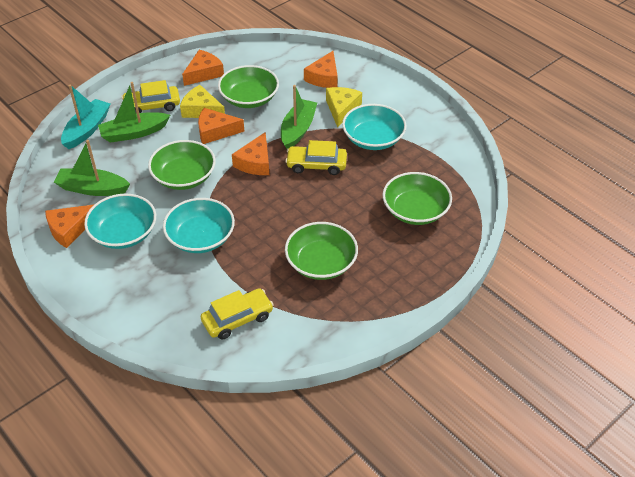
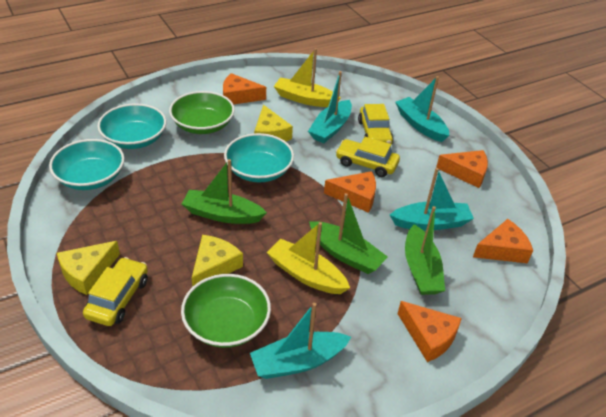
green bowl: [148,140,216,190] [218,65,279,108] [285,222,358,280] [382,172,452,225] = 4 -> [169,91,235,134] [181,274,271,348] = 2
turquoise boat: [61,85,110,149] = 1 -> [250,303,351,379] [308,71,352,143] [390,168,474,231] [396,76,449,142] = 4
yellow boat: none = 0 -> [267,222,350,294] [274,48,341,107] = 2
yellow cheese: [180,85,225,118] [326,87,362,127] = 2 -> [57,241,120,295] [192,235,243,287] [254,105,293,141] = 3

